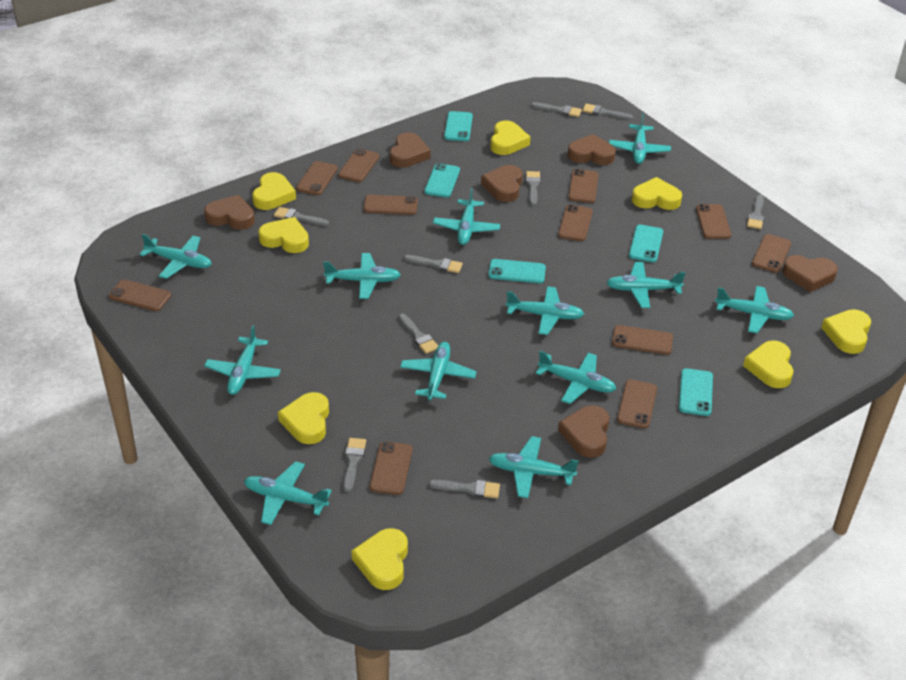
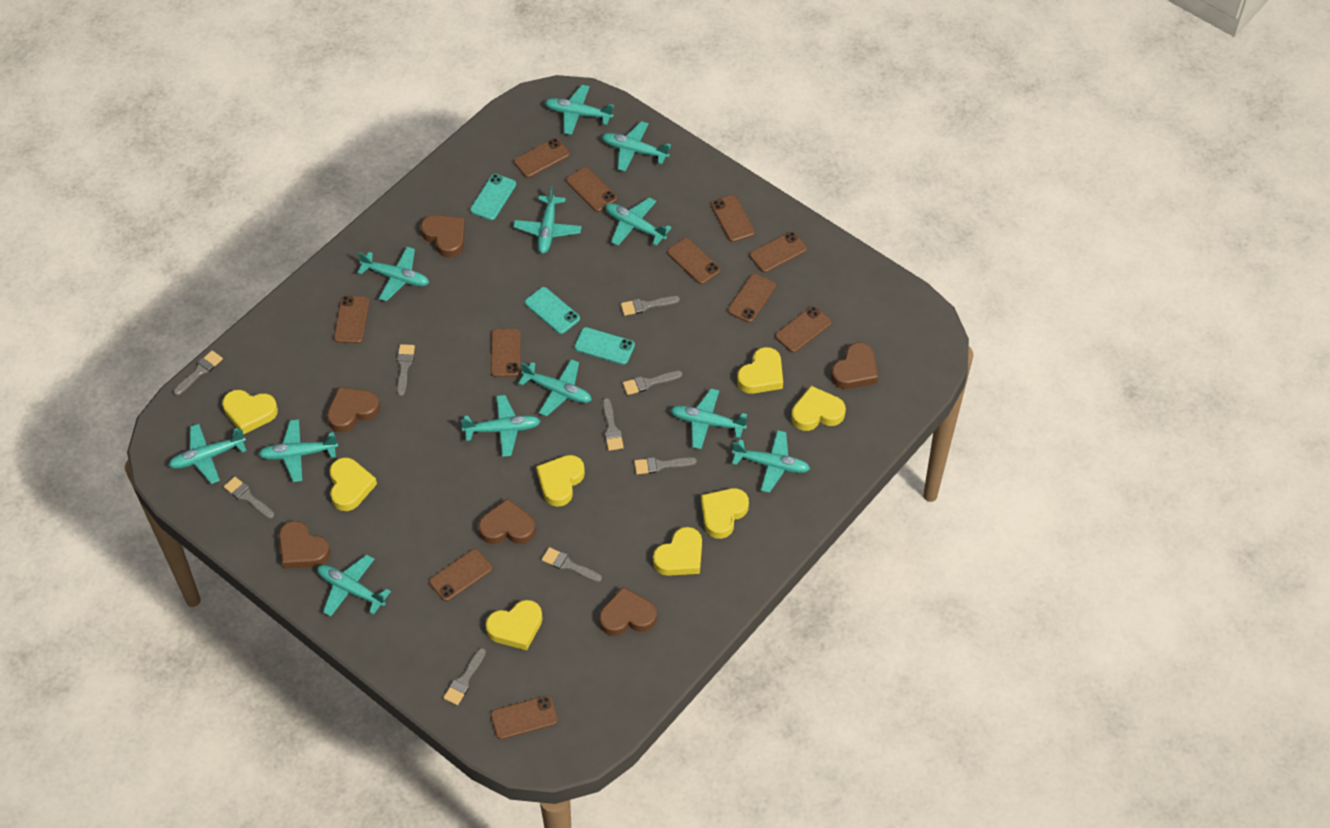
turquoise phone: [424,163,460,197] [444,111,473,141] [488,259,546,283] [629,225,663,262] [679,368,713,416] = 5 -> [470,174,516,220] [525,287,580,334] [574,327,635,365] = 3

